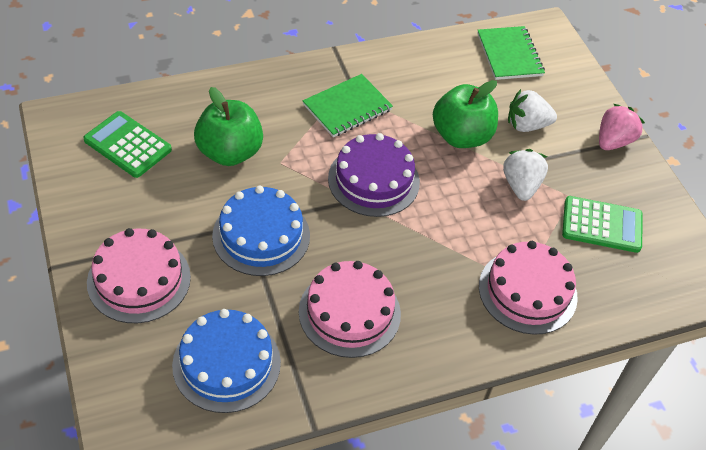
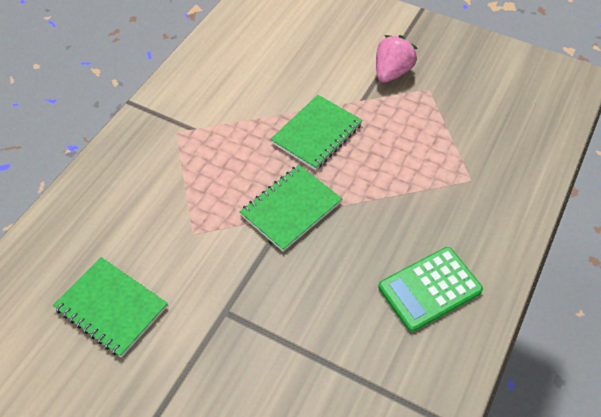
blue cake: [172,309,281,413] [212,186,310,276] = 2 -> none = 0
green apple: [194,87,263,166] [433,80,498,148] = 2 -> none = 0
green calculator: [83,111,172,178] [562,196,643,253] = 2 -> [378,247,483,332] = 1
green notebook: [303,74,393,137] [477,26,545,80] = 2 -> [53,257,168,357] [239,165,342,251] [270,95,363,170] = 3
pink cake: [87,228,191,323] [299,261,401,358] [479,241,578,335] = 3 -> none = 0
purple cake: [328,133,420,217] = 1 -> none = 0
white strawberry: [503,149,548,201] [508,89,557,132] = 2 -> none = 0

